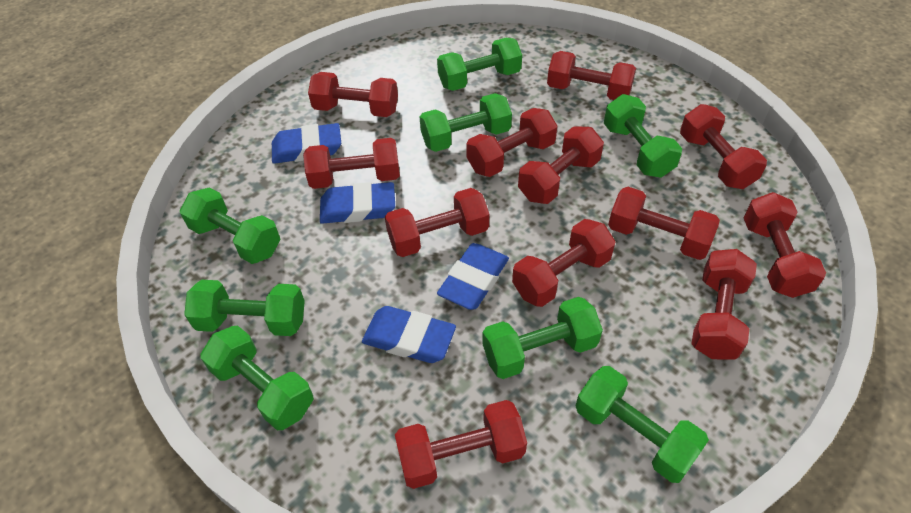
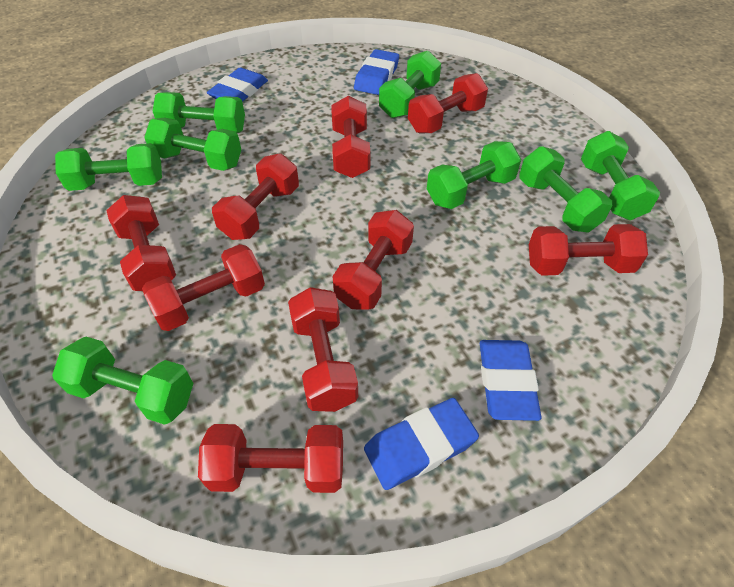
red dumbbell: [303,138,400,189] [308,72,398,117] [385,188,489,257] [395,400,527,489] [466,108,557,177] [512,219,616,307] [518,126,604,204] [547,51,636,100] [608,187,720,260] [680,104,767,189] [691,249,757,360] [744,192,826,298] = 12 -> [106,195,176,291] [142,244,265,331] [198,424,343,493] [212,154,299,240] [288,287,358,412] [331,96,370,178] [333,210,414,310] [408,73,488,133] [529,224,648,276] = 9

